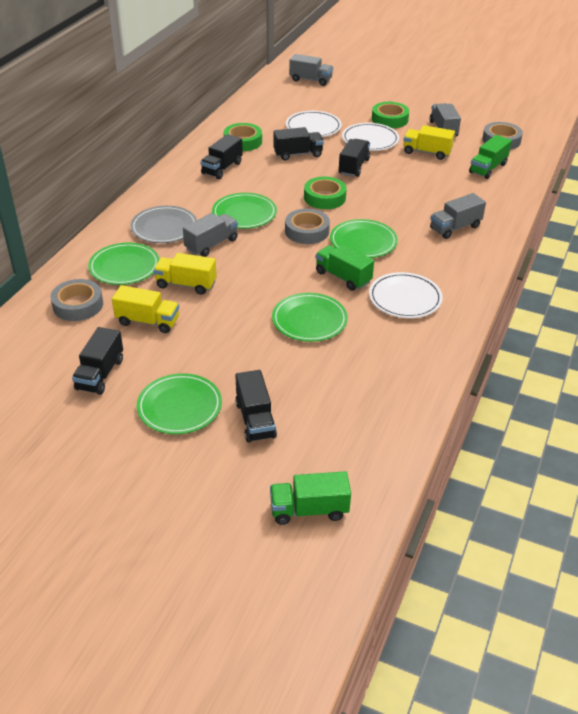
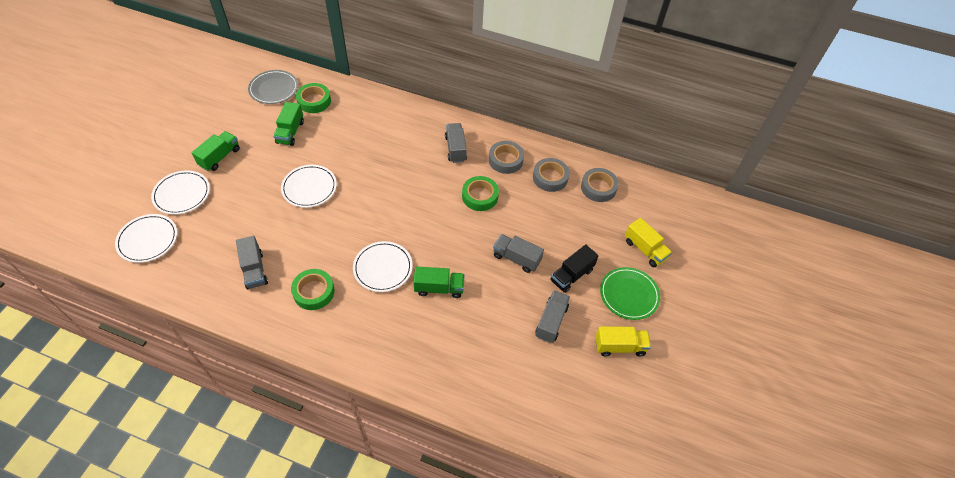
black truck: [72,327,123,395] [200,134,243,179] [235,370,277,443] [274,127,324,160] [339,139,370,177] = 5 -> [550,244,599,293] = 1
green plate: [88,243,159,285] [137,373,222,434] [212,193,277,229] [272,293,348,342] [330,219,398,258] = 5 -> [600,267,660,320] = 1
white plate: [286,111,342,137] [342,123,399,151] [369,272,443,318] = 3 -> [115,214,177,263] [151,170,210,215] [281,165,337,208] [353,241,413,292] = 4
yellow truck: [112,285,179,333] [154,253,217,294] [403,125,455,160] = 3 -> [595,327,651,356] [625,218,672,267] = 2

